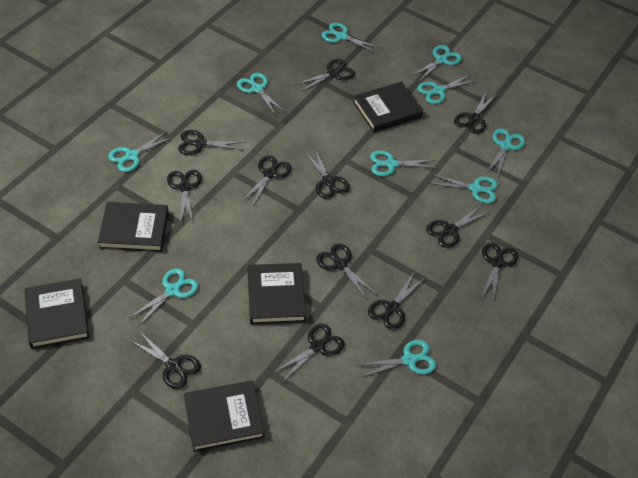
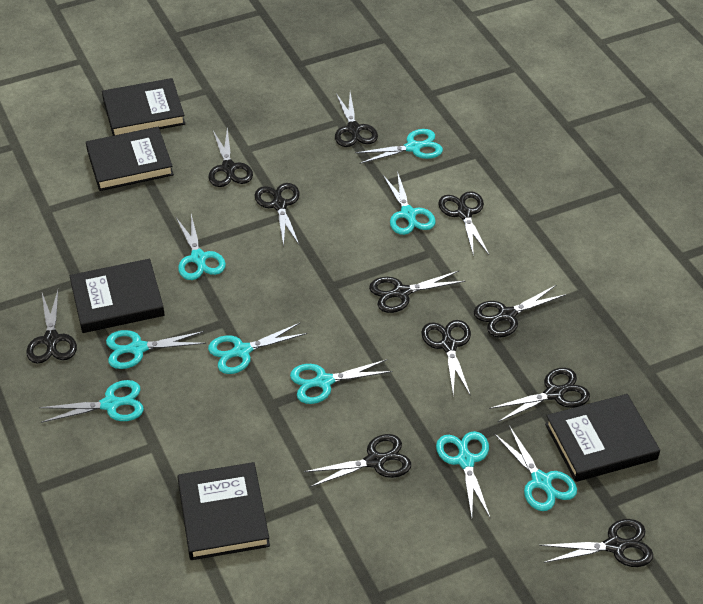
black scissors: [129,331,201,389] [167,170,202,224] [178,130,245,155] [243,155,292,207] [273,324,345,381] [295,59,355,92] [304,149,350,199] [316,243,377,300] [368,273,424,330] [426,206,489,248] [454,93,497,134] [481,242,518,303] = 12 -> [26,291,77,364] [208,128,253,187] [254,183,300,246] [304,434,411,488] [335,92,378,147] [369,271,465,313] [421,320,471,396] [438,191,489,257] [474,285,566,338] [489,368,590,422] [539,519,653,567] = 11
turquoise scissors: [108,131,173,172] [129,268,198,325] [237,73,285,116] [321,22,380,53] [358,340,436,377] [370,150,437,176] [411,45,462,82] [417,74,477,104] [429,174,498,203] [488,129,525,175] = 10 -> [39,380,144,423] [106,330,206,369] [176,214,226,280] [208,323,307,374] [290,359,392,404] [355,129,443,164] [383,171,436,235] [436,431,491,519] [494,426,577,511] = 9

